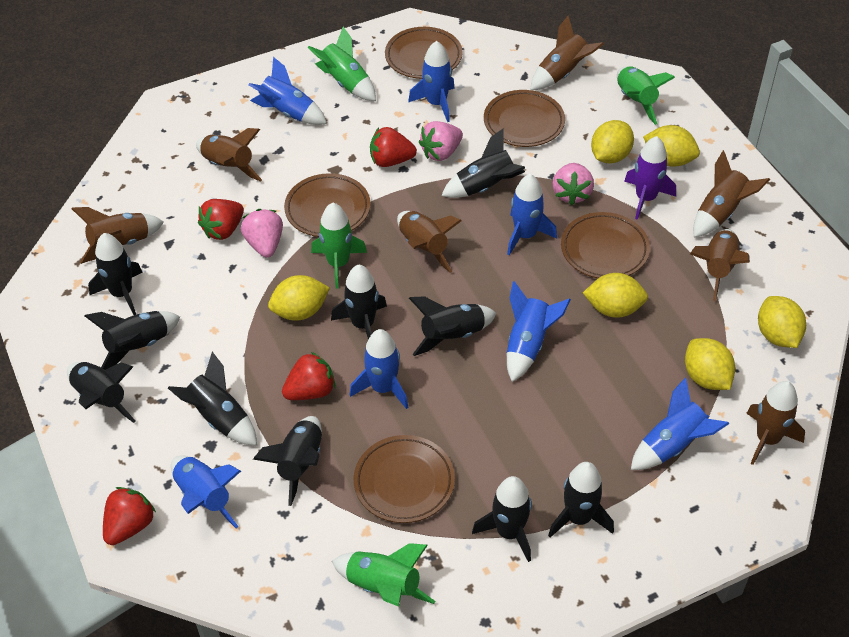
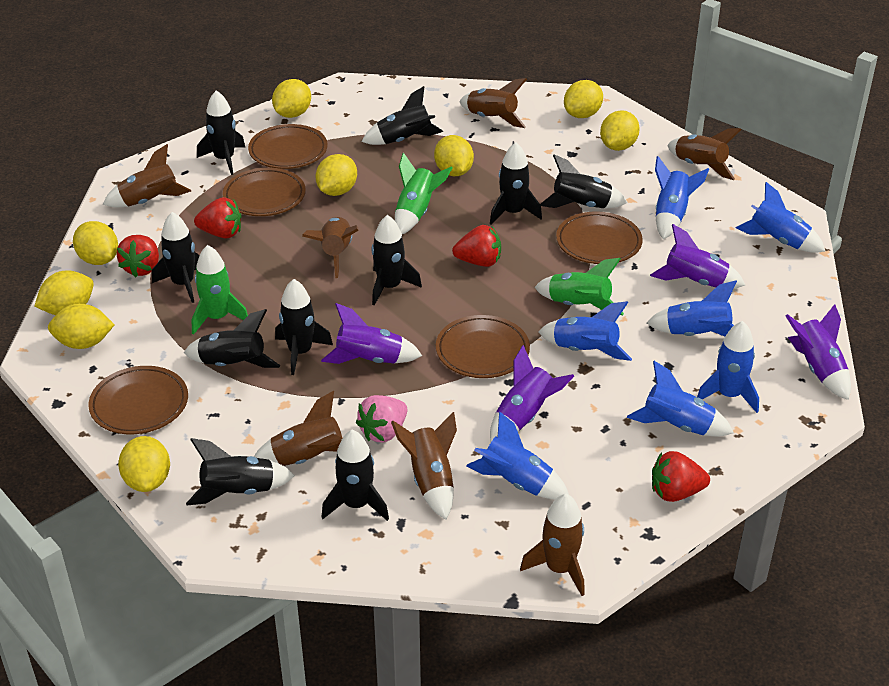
green rocket: [307,27,376,101] [311,203,367,288] [332,543,435,607] [617,66,675,125] = 4 -> [192,245,248,335] [395,153,452,234] [534,258,624,315] = 3
pink strawberry: [241,209,283,258] [419,121,463,161] [553,163,594,205] = 3 -> [356,395,408,442] = 1
purple rocket: [624,136,676,220] = 1 -> [321,303,422,364] [490,345,574,443] [650,224,745,289] [786,304,851,400] = 4
yellow lemon: [268,275,330,321] [583,273,648,318] [591,120,634,163] [643,125,700,167] [685,338,735,390] [758,296,806,348] = 6 -> [34,270,94,315] [48,304,115,349] [73,221,118,265] [118,436,170,492] [272,79,311,118] [315,154,357,196] [434,135,474,176] [564,80,603,118] [600,110,640,151] = 9

